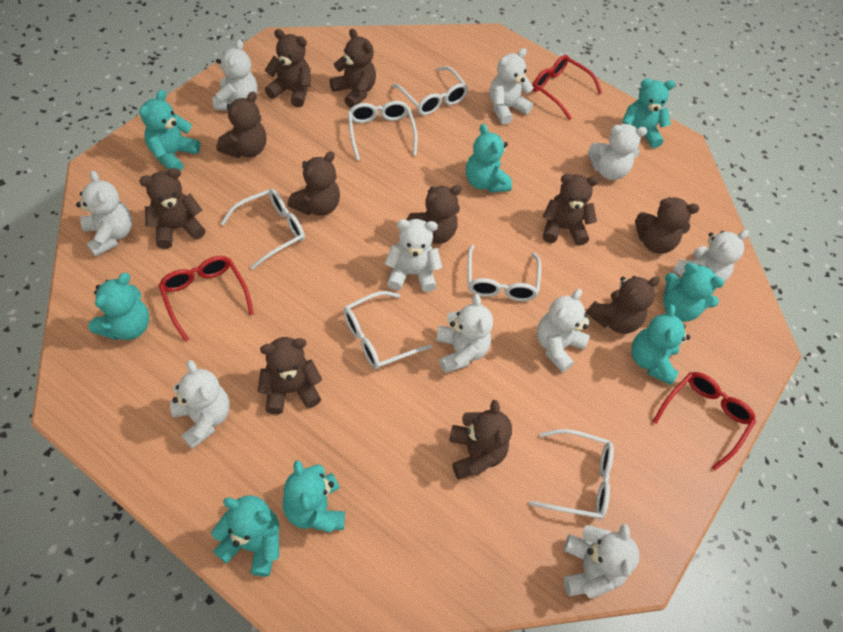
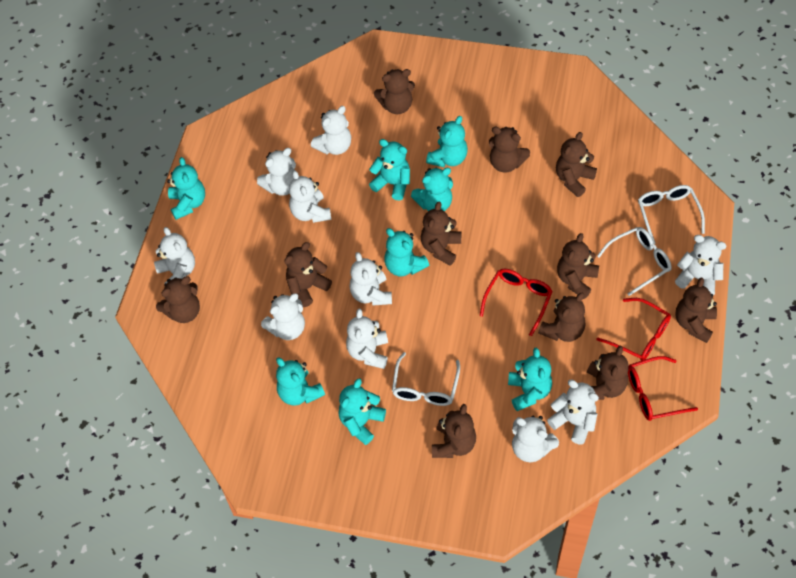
white glasses: [220,189,305,270] [343,291,432,369] [348,101,418,160] [392,66,469,115] [468,245,541,301] [529,429,614,519] = 6 -> [392,352,460,406] [597,227,672,296] [638,185,705,244] = 3

